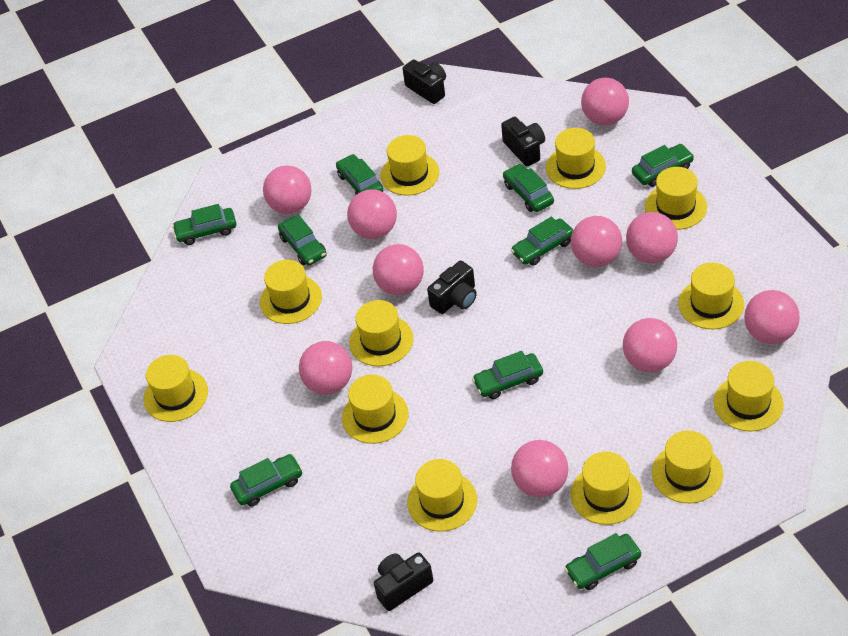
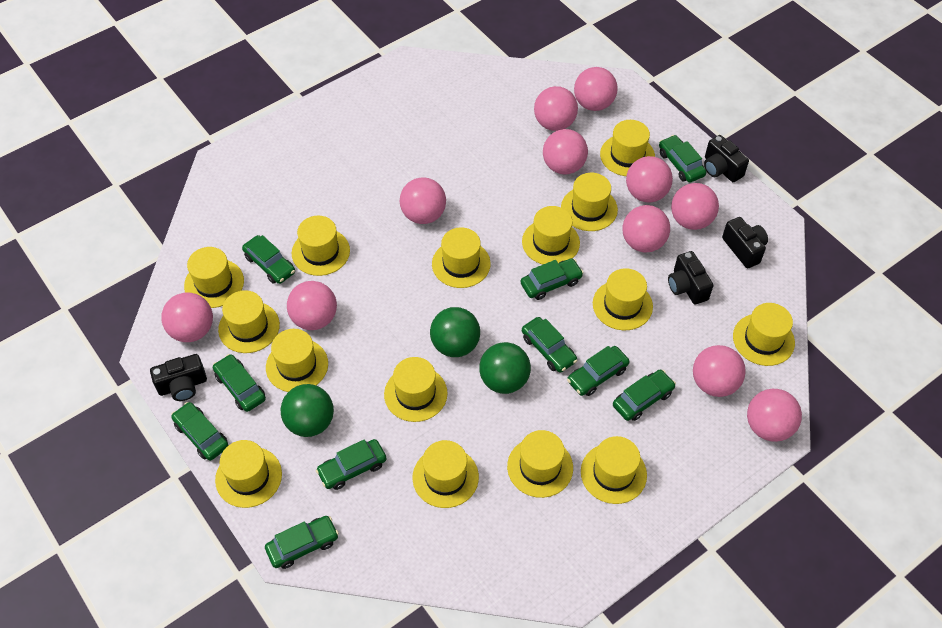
green ball: none = 0 -> [281,384,334,437] [430,307,480,357] [479,342,531,394] = 3
green car: [172,204,236,245] [230,454,303,506] [278,215,326,266] [336,154,383,195] [472,351,543,399] [503,164,554,212] [511,216,573,266] [565,533,641,590] [632,144,694,187] = 9 -> [171,402,228,461] [213,354,266,412] [242,235,295,284] [265,516,339,569] [316,439,387,490] [521,258,584,300] [522,317,578,373] [567,346,630,396] [613,369,676,421] [659,135,706,183] = 10
pink ball: [263,165,311,214] [299,341,352,394] [347,189,397,239] [373,244,424,295] [511,440,568,497] [571,216,622,267] [581,78,629,125] [623,318,677,372] [626,212,678,263] [744,290,800,344] = 10 -> [161,292,213,342] [287,281,337,330] [400,177,446,224] [534,86,578,131] [543,129,588,174] [574,67,618,111] [622,205,670,252] [626,156,673,203] [671,183,719,230] [693,345,746,397] [747,389,802,442] = 11
yellow hat: [143,355,208,422] [260,260,322,324] [342,375,409,444] [349,300,413,366] [380,135,439,196] [407,459,477,532] [546,128,606,189] [571,452,642,525] [645,167,707,230] [652,431,723,503] [678,263,744,329] [714,361,783,431] = 12 -> [184,247,244,308] [215,440,282,508] [218,290,280,353] [266,329,328,392] [292,216,350,276] [384,357,448,422] [412,440,479,508] [432,227,491,288] [507,430,573,498] [522,206,580,264] [561,173,618,231] [581,436,647,504] [593,268,653,330] [600,120,655,176] [733,303,795,366] = 15

